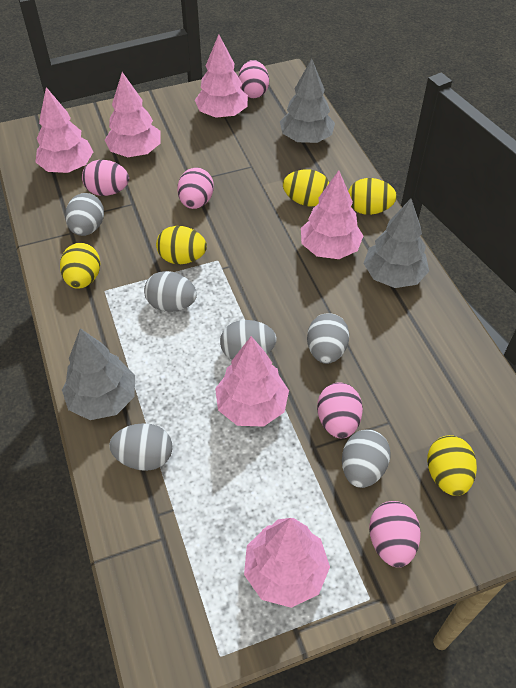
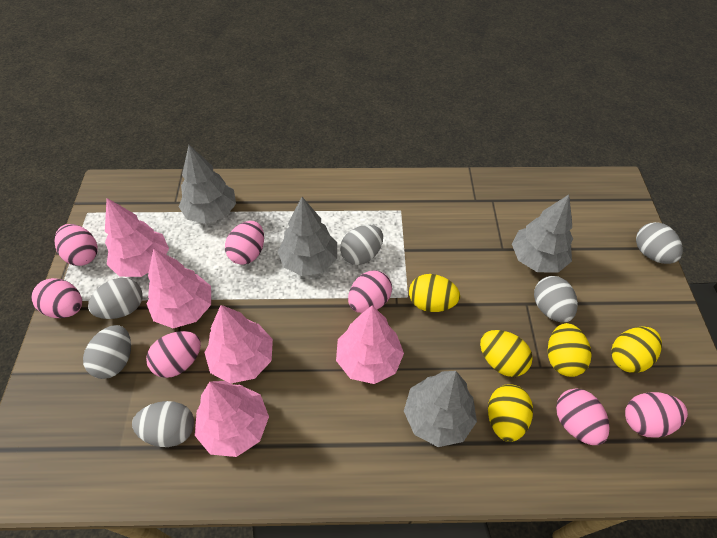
grey tree: [62,328,135,420] [280,59,335,143] [363,199,429,288] = 3 -> [179,145,236,224] [278,197,337,276] [404,371,477,447] [512,195,573,273] = 4
pink egg: [82,160,129,196] [177,168,214,209] [238,60,269,98] [317,382,363,438] [369,501,421,568] = 5 -> [31,278,82,318] [54,224,98,266] [146,331,201,378] [225,221,264,265] [348,270,392,313] [556,388,610,445] [625,392,688,438] = 7
pink tree: [36,87,93,173] [105,72,161,157] [195,34,248,118] [215,336,289,427] [244,518,330,608] [301,170,363,259] = 6 -> [105,198,169,277] [147,248,211,328] [195,381,269,457] [204,305,273,383] [336,306,404,384] = 5

